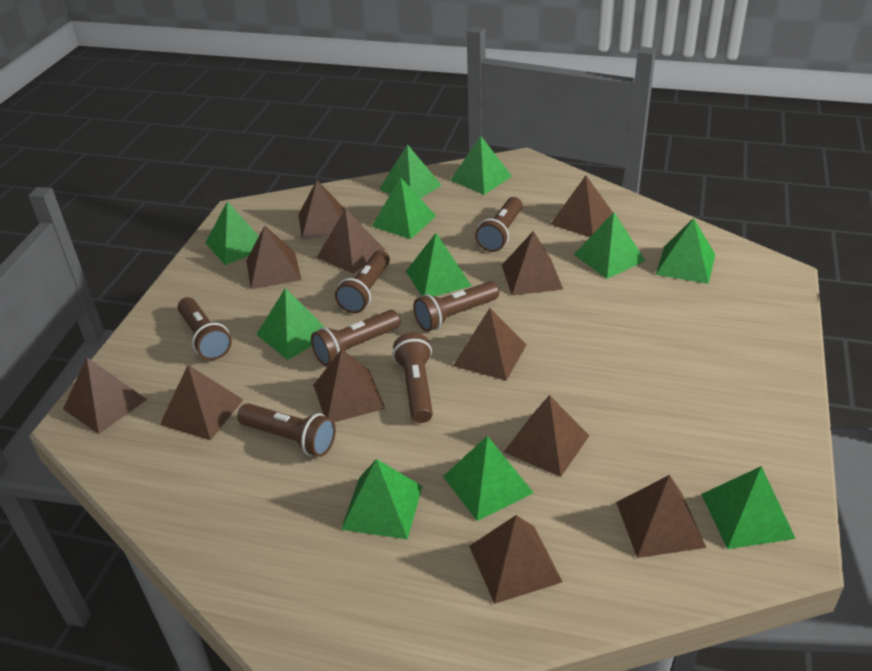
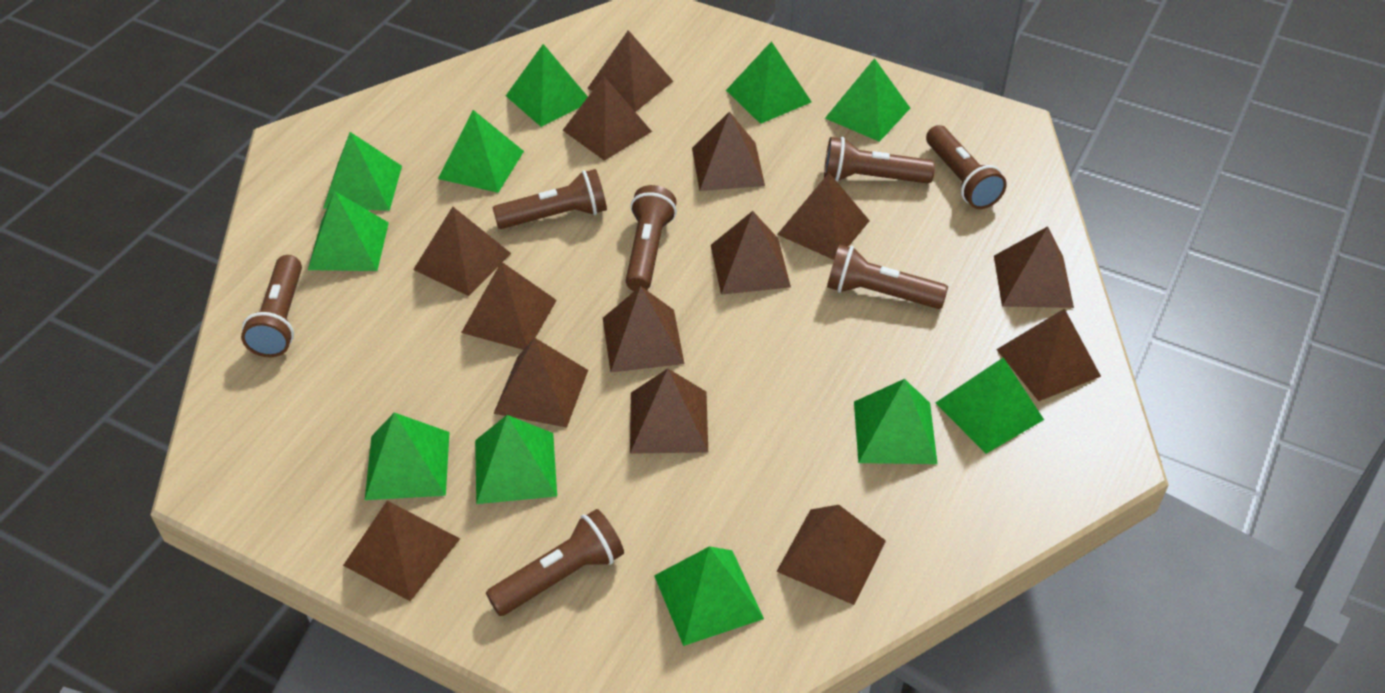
brown pyramid: [63,358,147,434] [160,365,243,440] [246,225,301,289] [298,180,344,240] [313,349,385,422] [316,209,386,274] [453,308,526,381] [469,515,563,604] [502,231,563,296] [504,395,589,477] [551,175,613,237] [616,475,706,558] = 12 -> [343,501,460,601] [413,207,511,296] [461,262,557,350] [493,337,588,428] [563,76,652,161] [587,30,673,112] [603,286,684,372] [630,368,708,454] [692,111,765,191] [711,211,791,295] [776,505,886,605] [777,173,870,260] [994,226,1074,308] [996,308,1101,401] = 14

